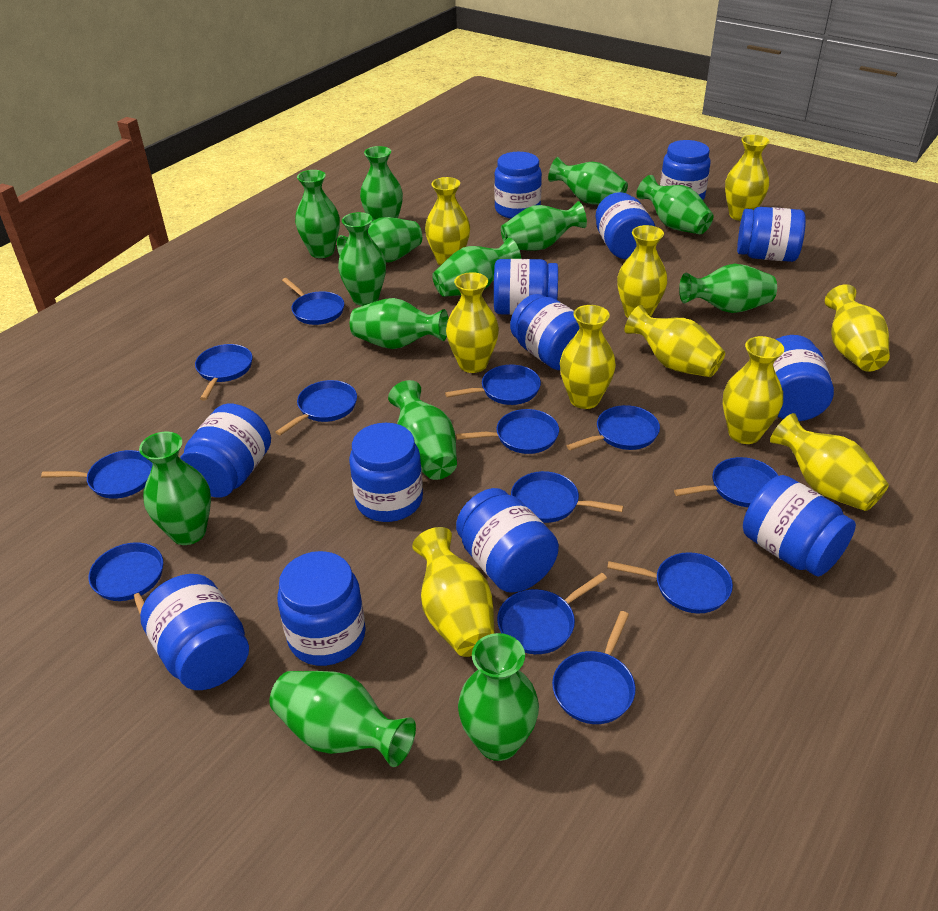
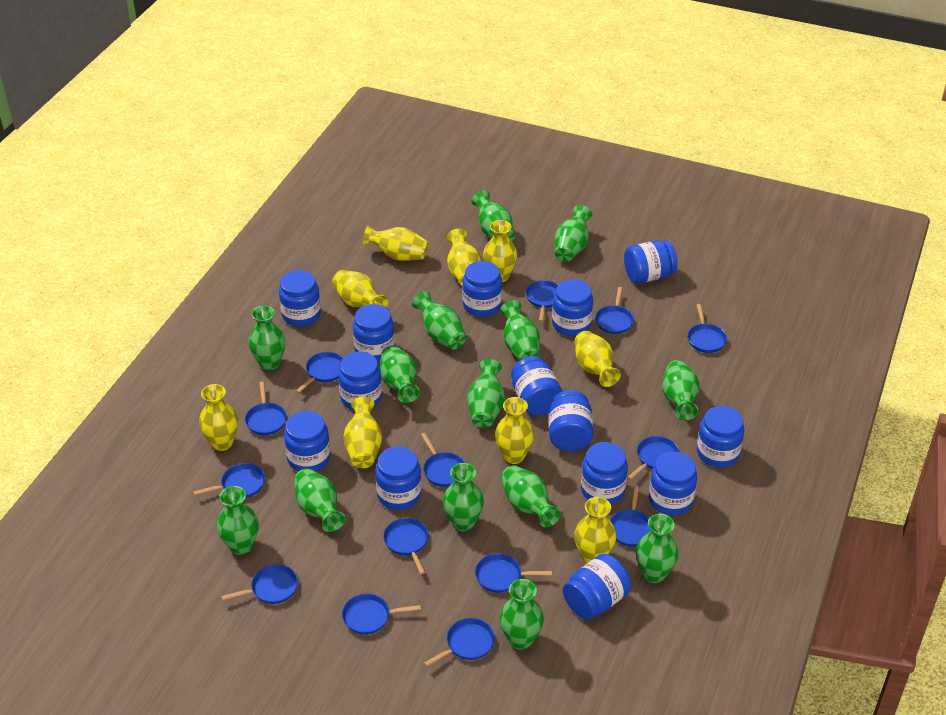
blue jar: [140,574,249,690] [180,404,271,498] [277,551,366,666] [349,423,423,522] [456,488,559,593] [494,152,542,219] [494,259,558,315] [510,294,579,370] [595,192,656,259] [660,140,711,200] [737,207,806,262] [743,475,856,577] [773,335,834,421] = 13 -> [279,270,321,327] [284,411,330,472] [338,352,382,410] [353,304,395,362] [375,447,422,510] [462,261,502,317] [511,356,562,415] [549,390,593,451] [552,279,593,336] [563,554,631,620] [581,442,628,504] [624,240,678,284] [649,452,697,515] [697,406,744,468] = 14
blue pan: [41,450,153,499] [88,542,163,614] [195,344,252,401] [275,380,357,435] [282,278,344,325] [445,365,541,405] [456,409,559,454] [497,573,607,654] [511,471,624,523] [552,611,636,724] [567,405,660,450] [607,552,733,613] [674,457,779,507] = 13 -> [193,463,265,498] [221,565,298,604] [245,382,287,435] [296,352,343,393] [342,594,421,634] [383,518,429,574] [421,433,465,487] [424,618,495,667] [475,554,552,593] [526,280,558,322] [595,287,634,334] [610,485,651,547] [627,436,680,480] [688,304,727,353] = 14
yellow vase: [412,527,495,657] [425,177,470,266] [446,272,499,373] [560,305,616,409] [617,225,667,318] [625,305,725,377] [723,336,784,444] [725,135,770,221] [770,413,889,511] [825,284,890,372] = 10 -> [199,384,238,451] [332,270,388,308] [343,397,382,468] [363,225,428,261] [447,229,481,286] [483,220,517,282] [495,397,534,464] [575,331,621,387] [575,497,616,564] = 9

